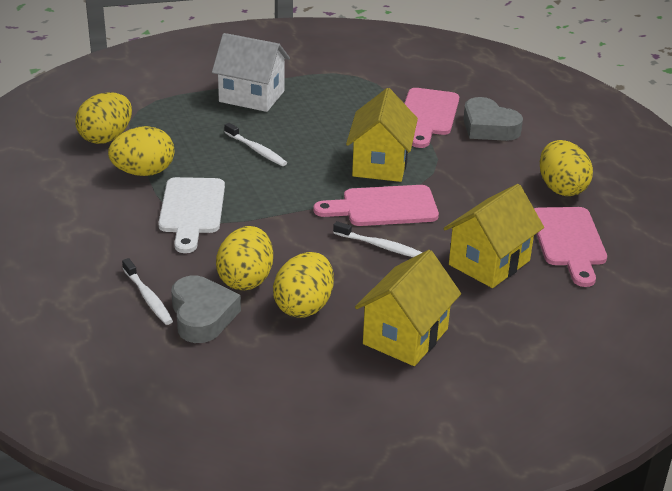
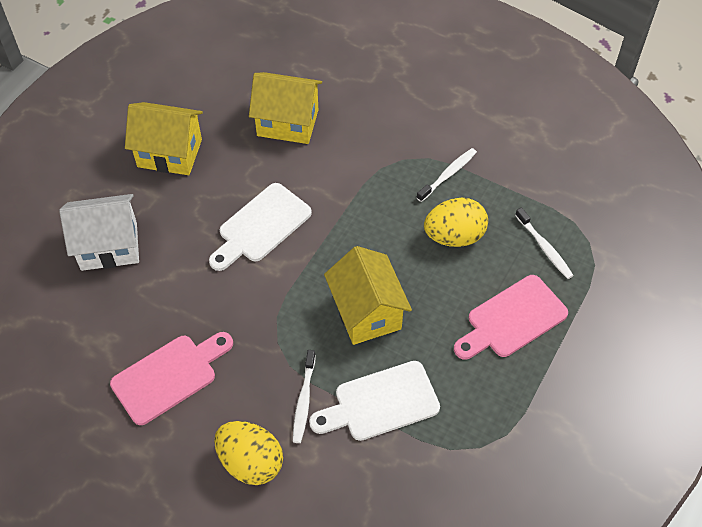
grey heart: [171,276,241,343] [463,97,523,141] = 2 -> none = 0
pink cutting board: [313,185,439,226] [404,88,459,148] [534,207,607,287] = 3 -> [110,332,233,425] [454,275,568,360] = 2
white cutting board: [158,177,225,253] = 1 -> [209,183,312,271] [309,361,440,441] = 2
yellow egg: [75,92,132,144] [108,126,174,176] [216,226,273,290] [273,252,334,318] [540,140,593,196] = 5 -> [214,421,283,485] [424,197,488,247] = 2

